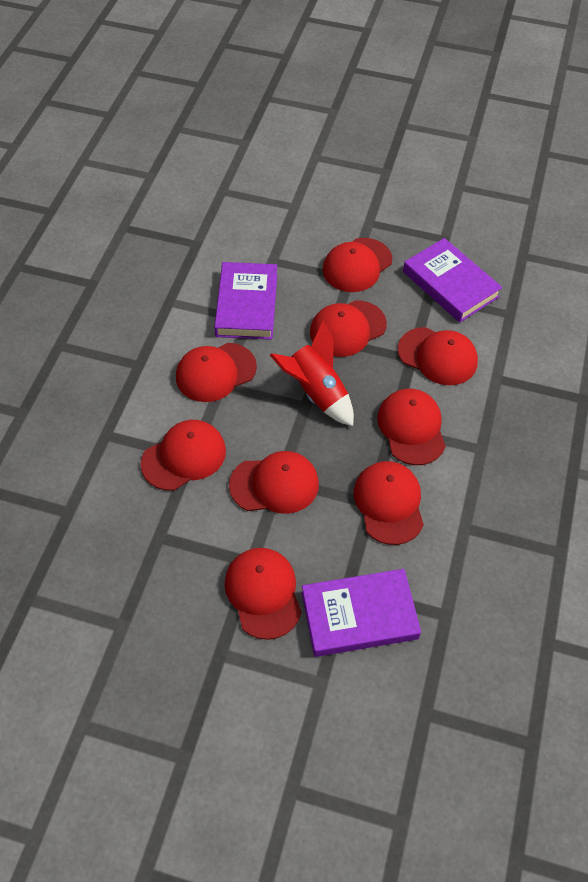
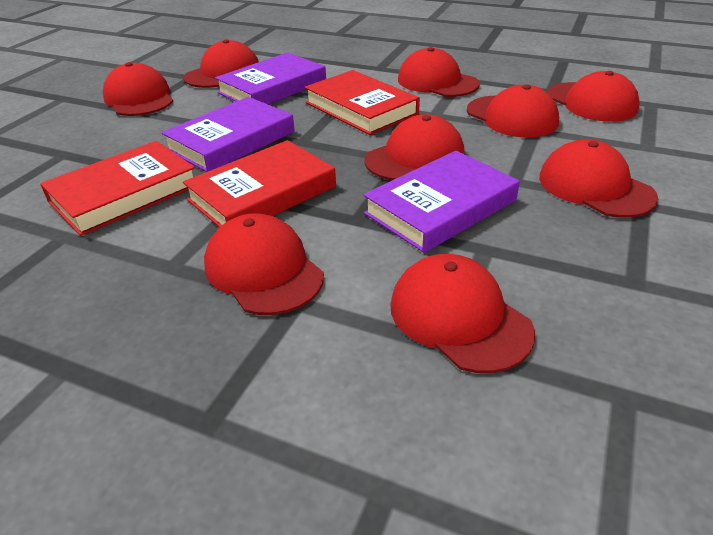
red book: none = 0 -> [40,141,195,236] [183,140,336,227] [305,70,420,135] = 3
red rocket: [270,321,354,426] = 1 -> none = 0

